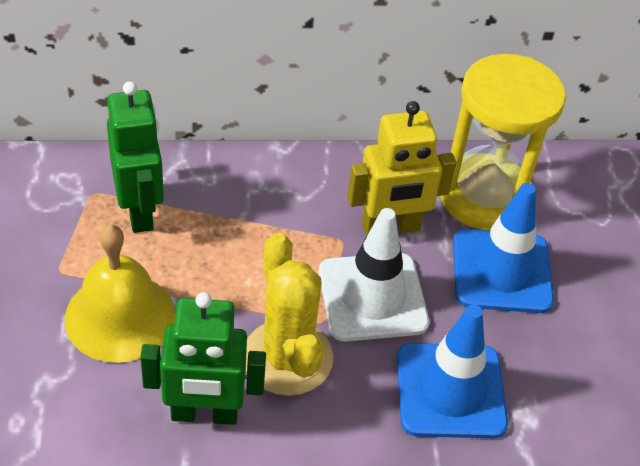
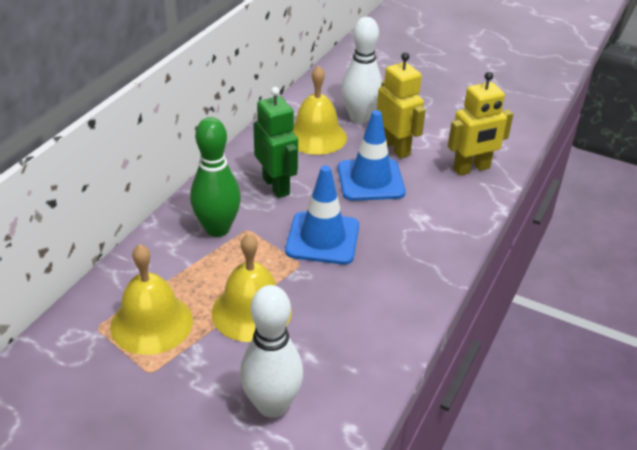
green bowling pin: none = 0 -> [190,117,241,237] = 1
green robot: [107,82,164,233] [140,292,266,425] = 2 -> [253,87,298,198] = 1
white bowling pin: none = 0 -> [240,285,303,418] [341,17,382,123] = 2
white traffic cone: [318,208,429,341] = 1 -> none = 0
yellow bell: [65,224,175,363] = 1 -> [110,244,193,355] [212,233,292,342] [293,65,347,155] = 3
yellow cactus: [246,233,334,396] = 1 -> none = 0
yellow hourglass: [440,54,566,230] = 1 -> none = 0
yellow robot: [347,101,456,237] = 1 -> [377,52,426,159] [448,72,513,176] = 2

